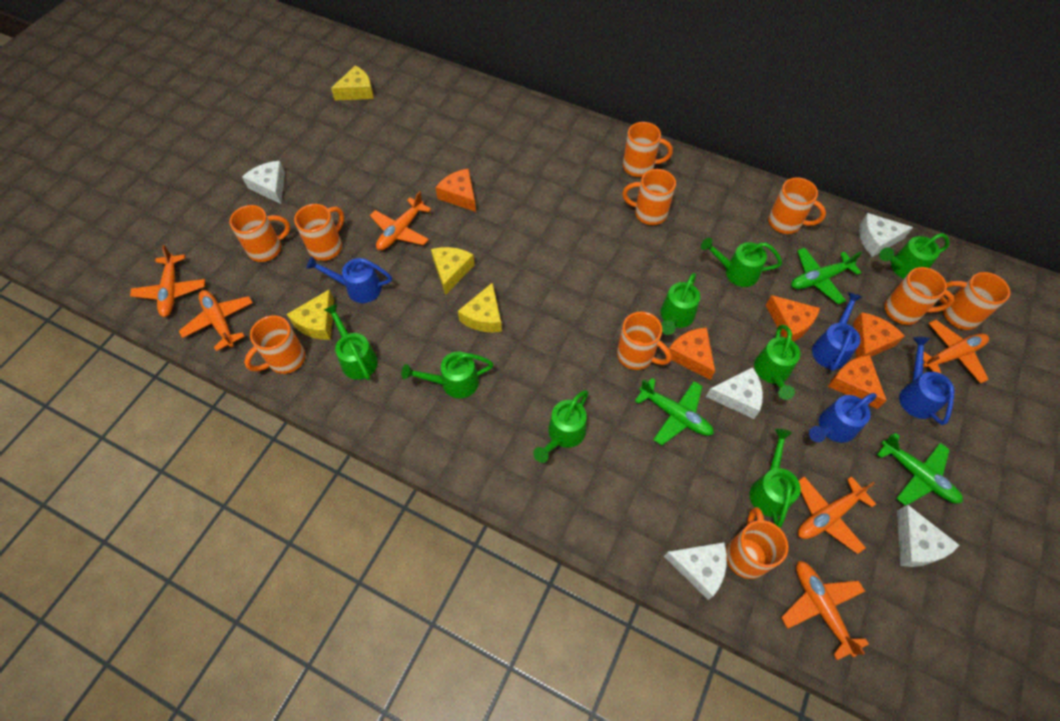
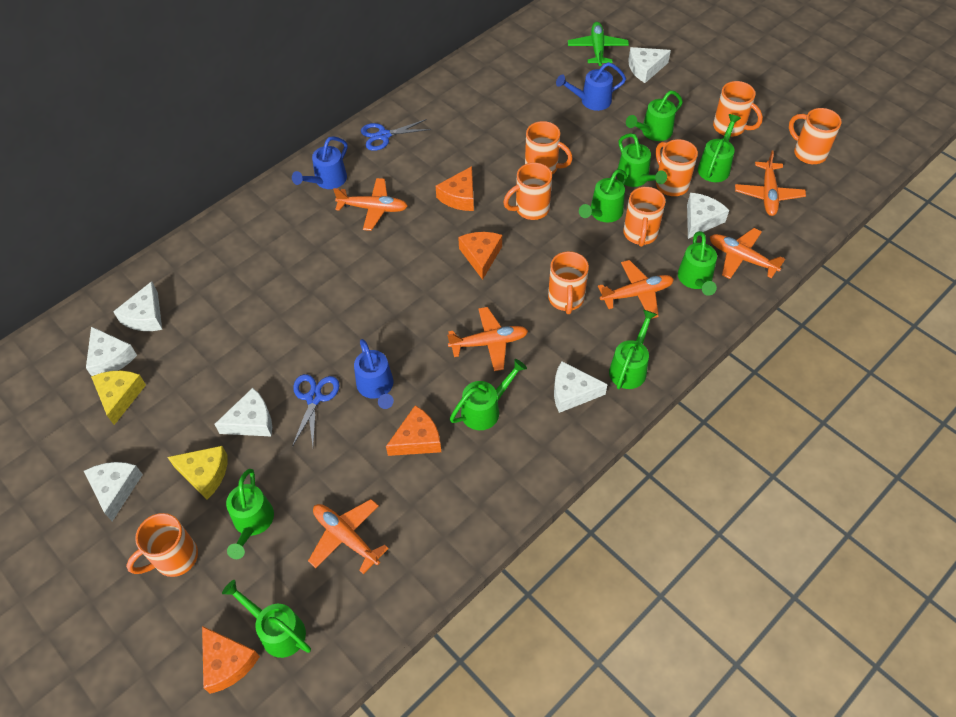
blue scissors: none = 0 -> [292,374,339,447] [361,119,431,151] = 2
blue watering can: [306,256,392,303] [809,393,877,443] [812,292,862,371] [899,337,954,425] = 4 -> [292,136,348,189] [354,339,394,409] [556,62,626,111] = 3
green plane: [635,378,714,445] [791,247,862,304] [877,433,963,506] = 3 -> [568,22,629,66] = 1
green watering can: [324,304,378,380] [401,351,493,399] [533,390,589,463] [661,273,700,335] [701,238,782,287] [750,429,801,527] [754,325,800,400] [879,233,950,279] = 8 -> [222,580,311,658] [226,469,274,559] [450,359,527,430] [579,169,627,223] [609,309,658,389] [617,133,667,187] [626,90,683,141] [678,231,717,296] [698,114,741,182] = 9
orange cheese: [436,169,476,212] [669,328,715,380] [766,295,820,341] [828,355,887,409] [853,312,905,358] = 5 -> [202,626,260,694] [386,405,441,456] [436,166,474,211] [458,232,502,280] = 4
orange mug: [229,205,290,262] [244,315,305,374] [294,204,344,261] [617,312,671,370] [622,169,676,225] [623,122,673,177] [726,507,788,579] [768,177,826,234] [884,267,954,325] [939,272,1010,330] = 10 -> [126,513,198,577] [503,162,552,220] [525,121,573,175] [548,251,589,314] [623,187,666,247] [656,139,698,196] [713,81,763,137] [789,108,841,164] = 8
white cheese: [242,161,285,204] [664,542,727,600] [706,367,763,419] [859,213,913,257] [897,504,959,567] = 5 -> [84,462,143,521] [86,326,137,376] [113,281,162,331] [214,388,272,437] [554,361,608,413] [628,47,671,83] [687,193,729,239] = 7
yellow cheese: [287,290,334,340] [331,66,374,100] [431,247,475,295] [458,282,502,333] = 4 -> [91,371,146,425] [168,446,228,500] = 2

